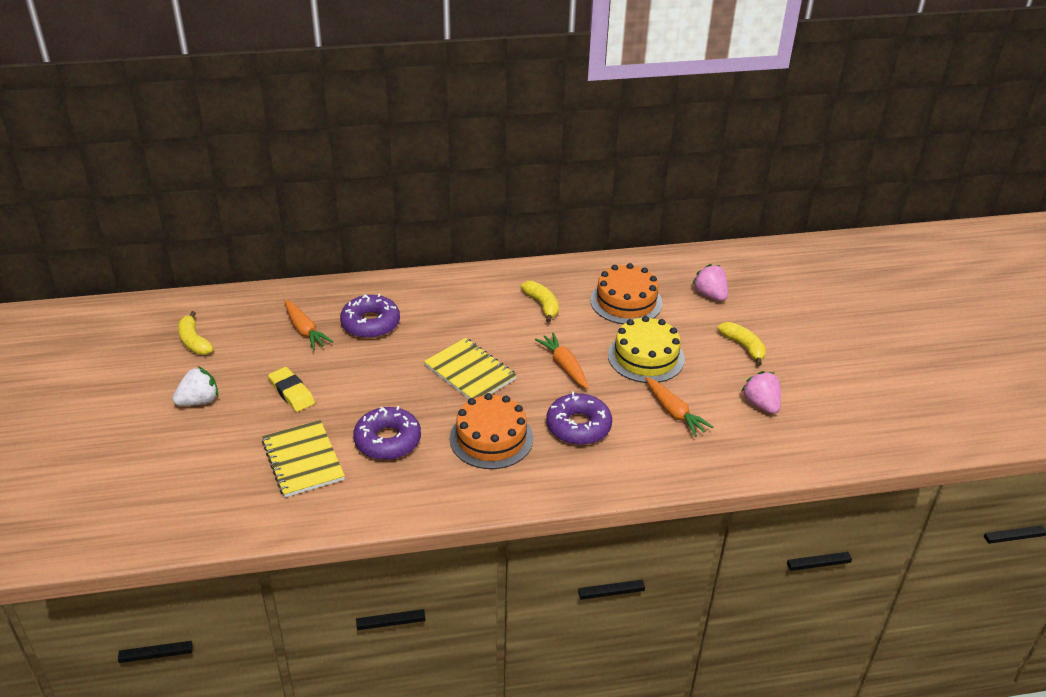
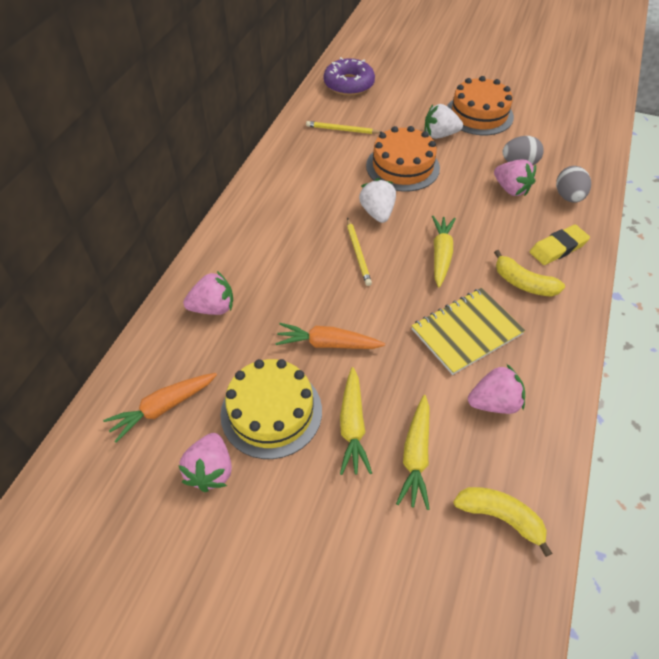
grey egg: none = 0 -> [502,136,544,165] [556,166,591,203] = 2
orange carrot: [285,300,333,350] [535,332,589,389] [645,377,713,437] = 3 -> [103,373,217,443] [275,323,385,349] = 2
pink strawberry: [692,264,728,301] [742,371,781,414] = 2 -> [178,433,232,492] [183,271,233,315] [468,364,525,414] [494,160,536,196] = 4
purple donut: [340,293,400,339] [353,406,421,460] [546,391,612,445] = 3 -> [324,57,375,96] = 1
white strawberry: [172,366,218,406] = 1 -> [359,178,396,223] [425,104,463,139] = 2
yellow banana: [178,311,214,355] [521,281,559,323] [718,322,766,366] = 3 -> [453,487,553,557] [494,250,565,297] = 2
yellow carrot: none = 0 -> [340,367,372,475] [396,395,430,510] [432,216,456,287] = 3
yellow notebook: [262,420,345,497] [424,338,517,399] = 2 -> [411,288,525,375] = 1
yellow pencil: none = 0 -> [306,121,382,134] [347,218,372,286] = 2

